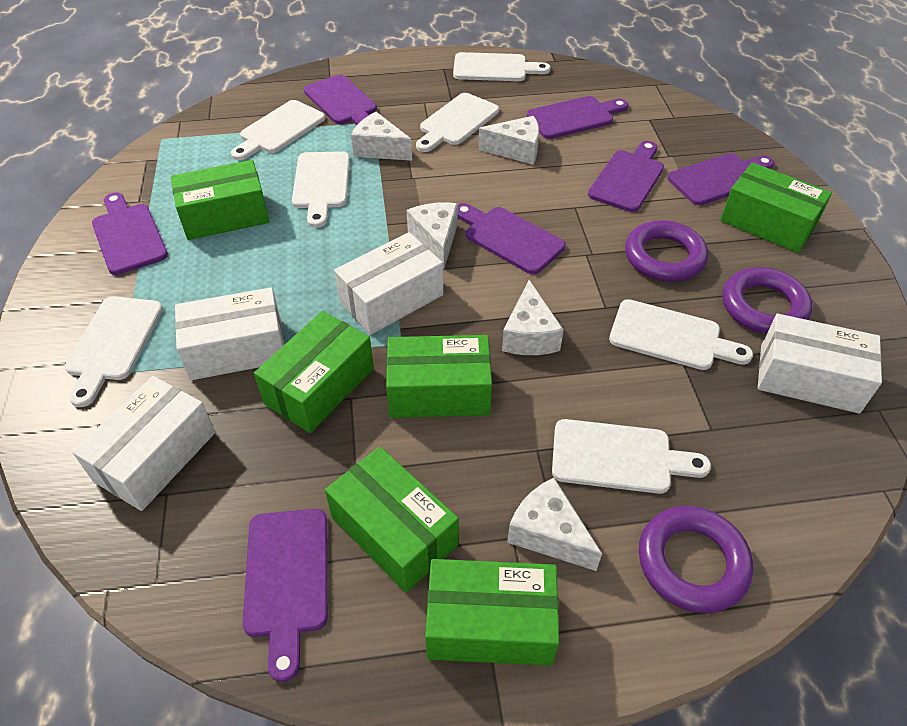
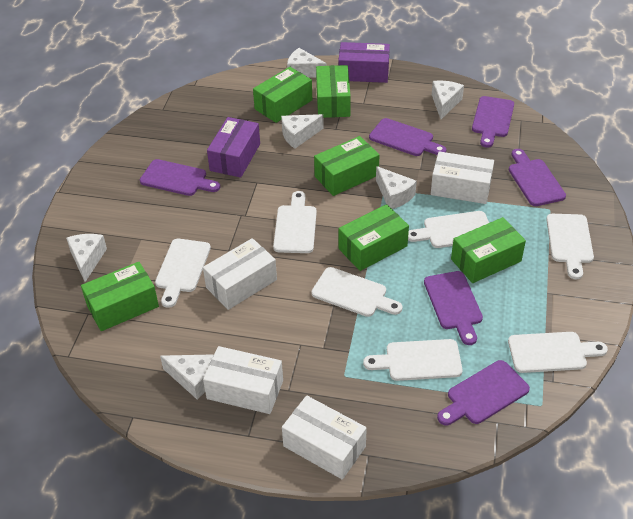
purple box: none = 0 -> [207,117,260,178] [338,42,390,83] = 2
purple cutting board: [92,193,168,275] [242,509,328,682] [304,75,377,126] [458,203,566,274] [527,96,628,139] [588,141,664,212] [668,153,774,205] = 7 -> [140,159,220,196] [369,118,446,156] [424,271,483,345] [437,360,530,425] [472,96,514,148] [509,149,566,206] = 6
purple ring: [625,220,708,282] [639,506,753,613] [723,267,812,334] = 3 -> none = 0
white cheese: [351,112,412,161] [407,202,458,269] [478,116,539,165] [502,280,564,355] [507,478,602,571] = 5 -> [66,234,107,282] [160,354,214,399] [281,114,324,148] [287,48,327,78] [376,166,417,209] [432,80,464,119] = 6

